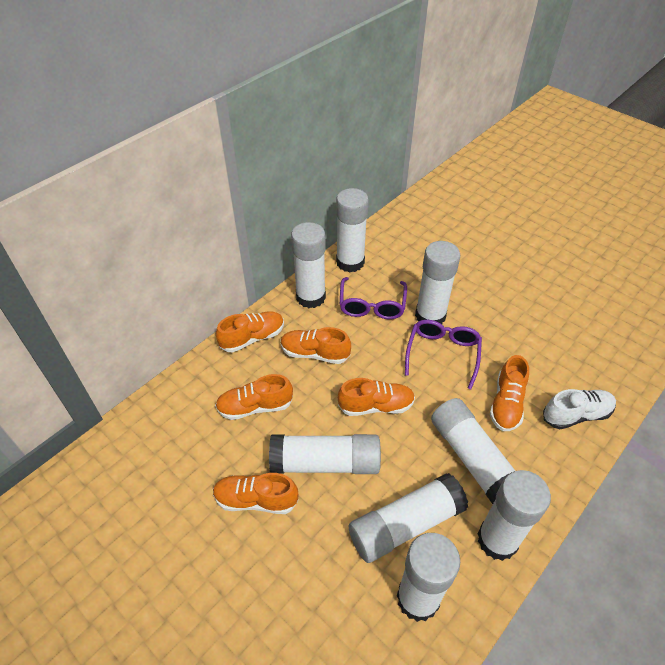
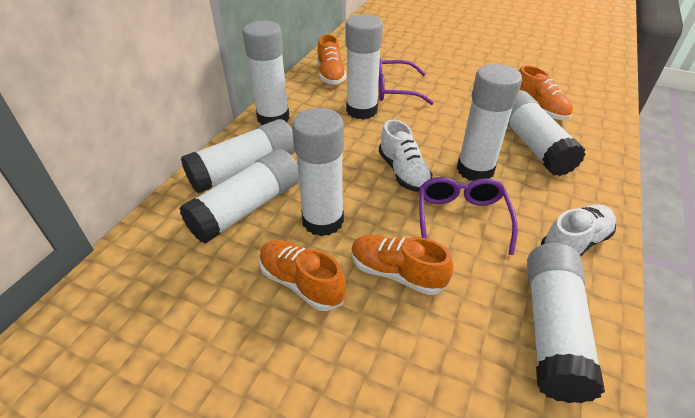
orange shoe: [213,473,298,514] [215,374,293,420] [216,311,284,352] [281,327,351,364] [338,378,415,416] [490,355,529,431] = 6 -> [259,240,346,311] [317,34,346,85] [351,235,453,295] [519,65,573,120] = 4
white shoe: [543,389,616,429] = 1 -> [379,119,433,192] [541,204,616,256] = 2

